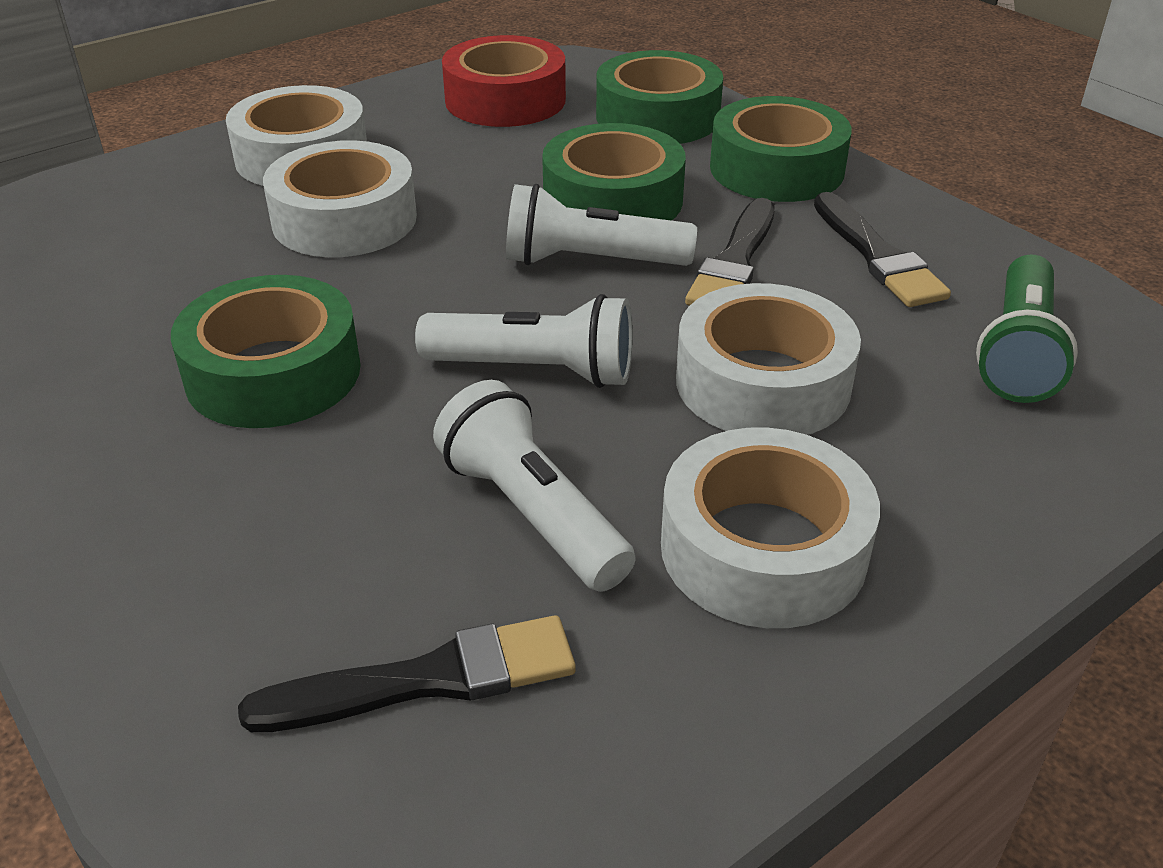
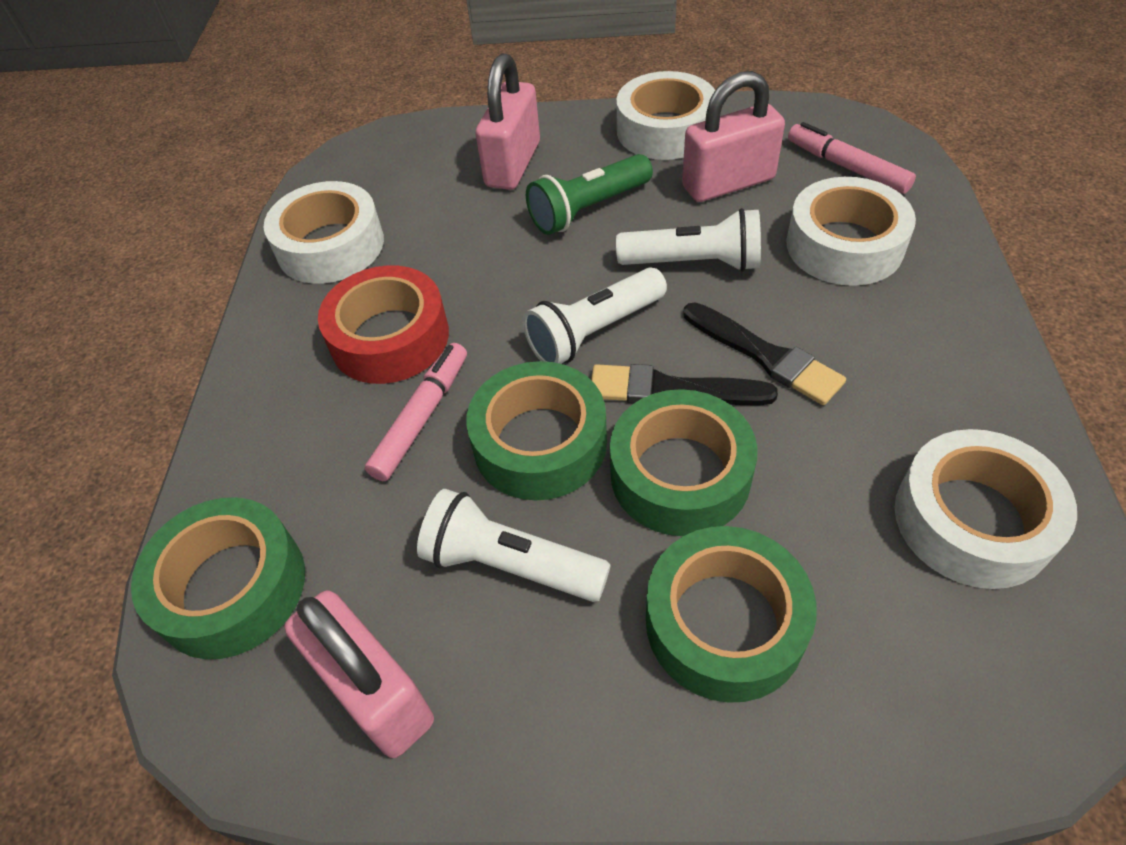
black brush: [238,615,576,732] [685,198,775,306] [814,192,951,307] = 3 -> [591,364,778,405] [684,302,846,405] = 2
pink marker: none = 0 -> [365,343,467,481] [788,122,916,194] = 2
pink padlock: none = 0 -> [285,590,434,758] [476,53,540,190] [682,71,785,202] = 3

